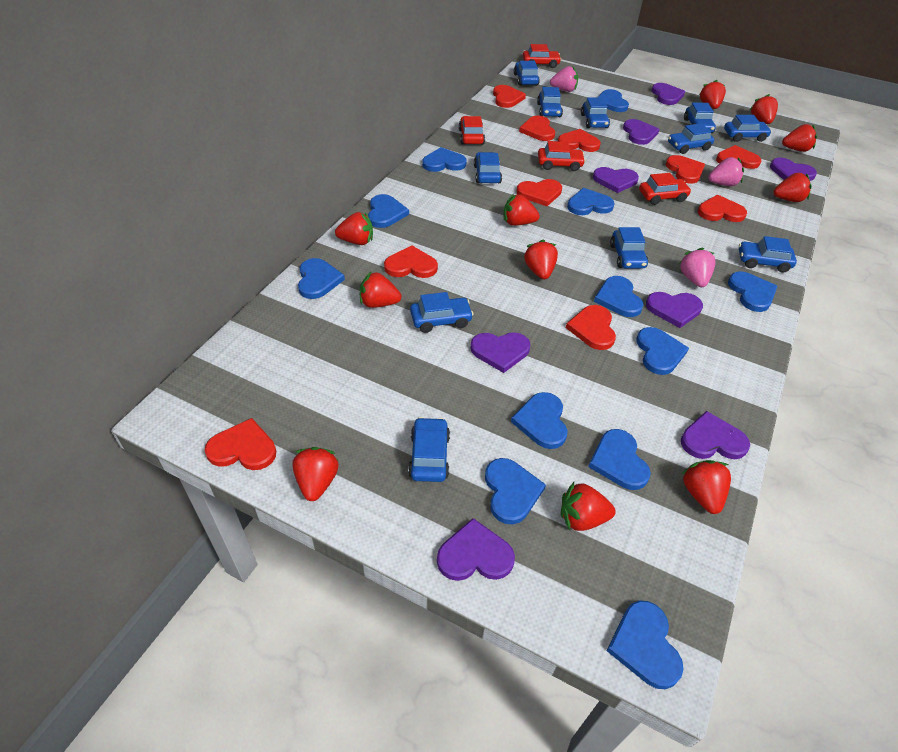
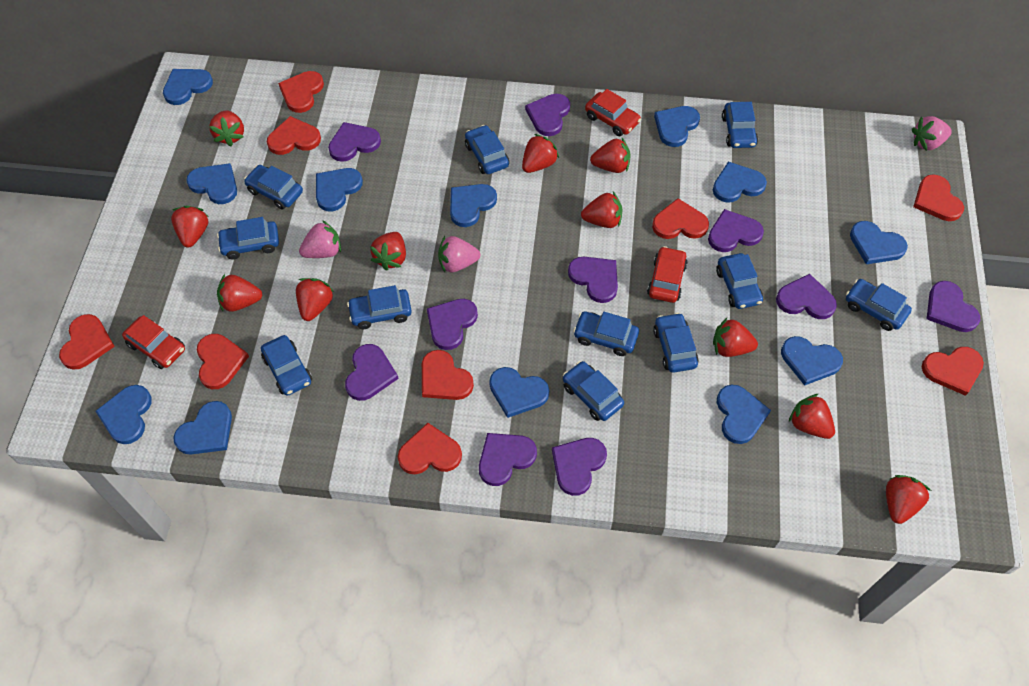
purple heart: [437,518,515,581] [470,332,530,373] [593,167,639,193] [623,119,659,145] [646,292,703,328] [651,83,685,105] [681,411,750,459] [770,158,817,181] = 8 -> [328,122,381,162] [345,344,399,401] [427,299,478,350] [479,433,537,486] [525,94,570,136] [552,438,607,496] [568,257,618,303] [708,209,764,252] [776,274,837,319] [927,281,980,332] = 10
red car: [459,116,485,145] [523,44,561,68] [538,141,585,171] [639,173,691,205] = 4 -> [122,315,185,369] [585,89,641,136] [647,246,688,303] = 3
red heart: [205,418,276,470] [384,246,438,278] [493,85,526,108] [516,179,562,206] [519,116,555,141] [558,129,601,152] [566,305,616,350] [666,155,705,184] [698,195,747,222] [716,145,761,169] = 10 -> [59,314,115,370] [197,334,249,389] [267,116,321,155] [278,71,324,113] [398,423,462,474] [422,350,474,400] [652,198,709,239] [913,174,964,221] [922,347,984,396] = 9

